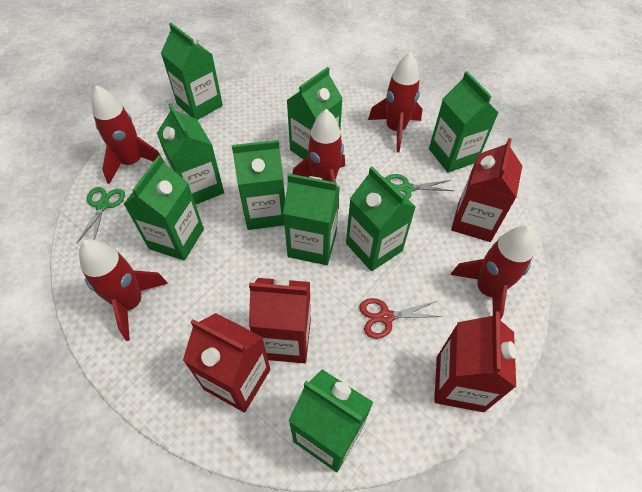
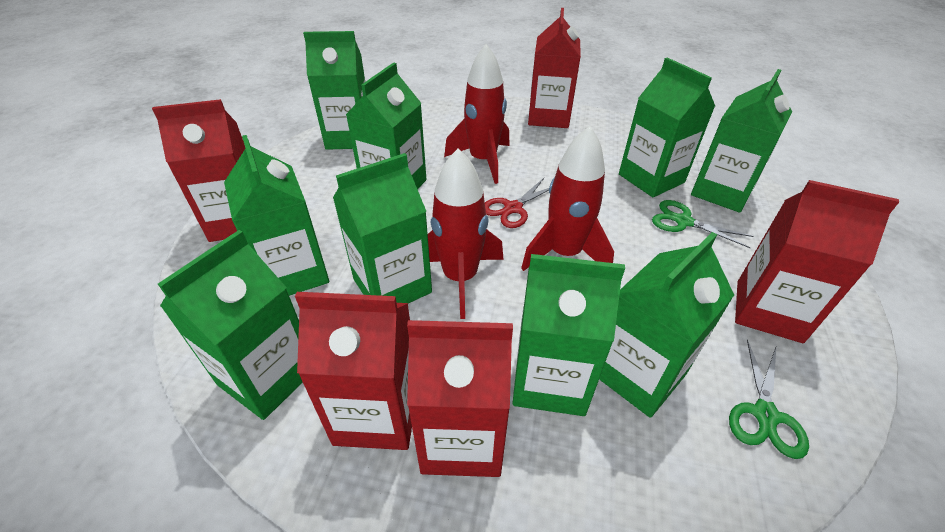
red carton: [183,313,270,413] [249,276,311,363] [434,311,516,412] [451,138,522,242] = 4 -> [152,99,245,242] [295,292,412,450] [407,320,513,477] [528,8,581,128] [735,180,899,343] = 5
red rocket: [79,239,168,341] [92,85,165,184] [292,109,345,209] [368,52,422,152] [451,226,535,320] = 5 -> [428,148,504,319] [444,44,510,184] [521,126,614,271] = 3

